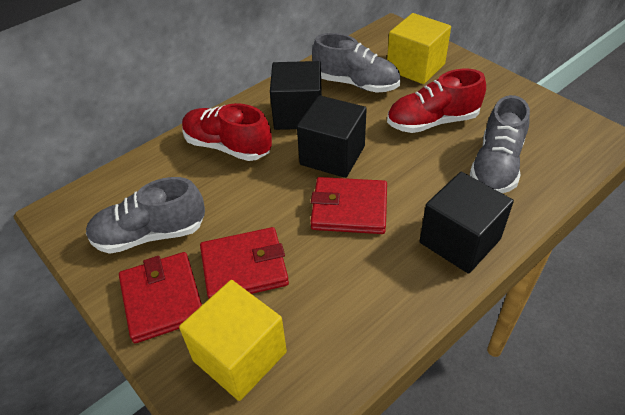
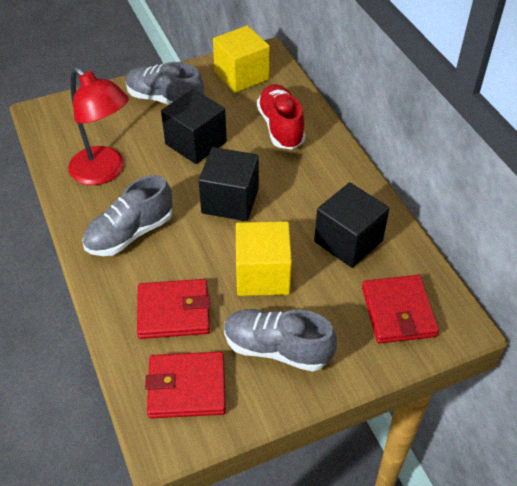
red lamp: none = 0 -> [68,67,129,185] = 1
red shoe: [182,103,272,161] [387,69,486,133] = 2 -> [257,84,305,149] = 1

